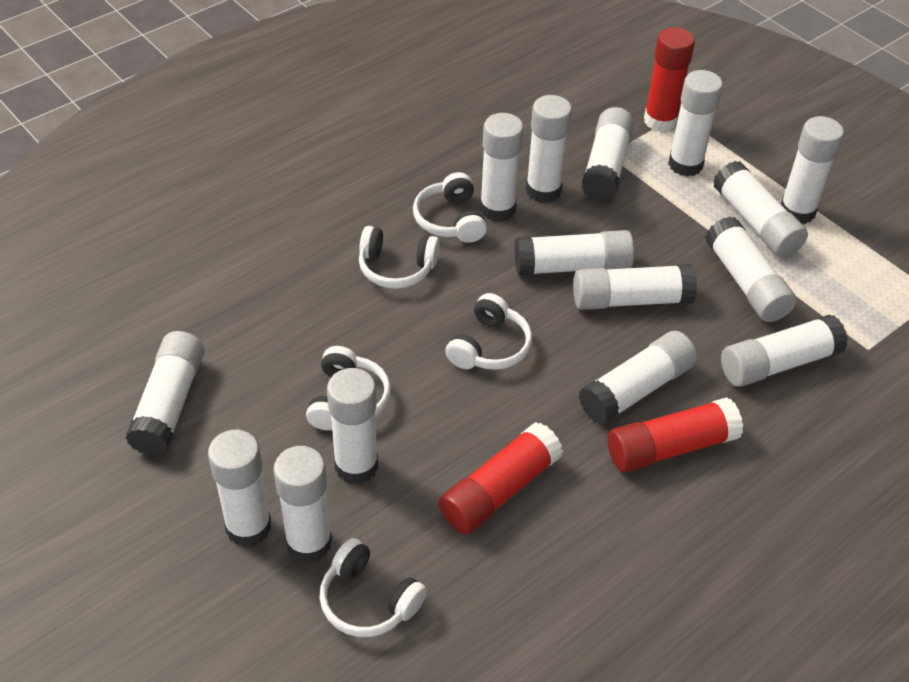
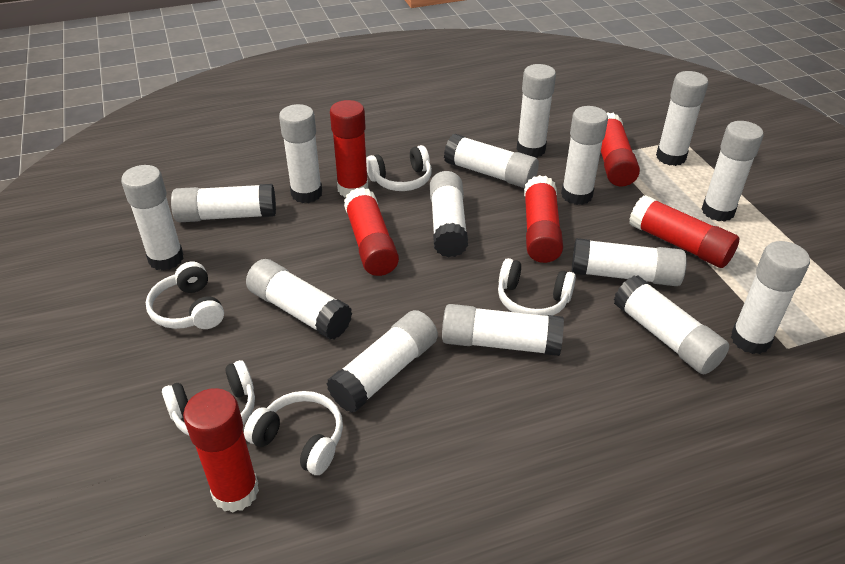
red glue stick: [439,422,563,535] [608,397,743,473] [644,27,695,132] = 3 -> [183,388,259,512] [330,100,368,197] [344,187,399,276] [524,175,563,263] [601,112,640,186] [629,195,739,268] = 6

